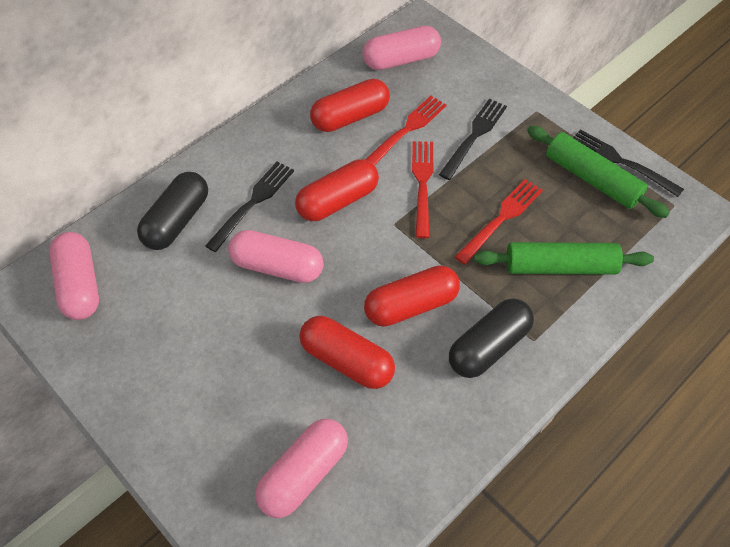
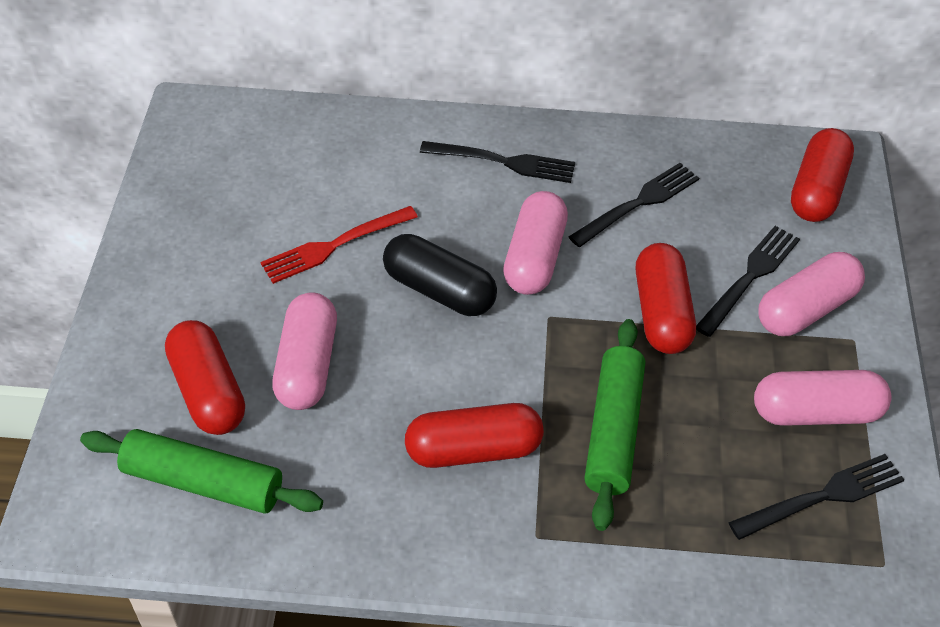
black capsule: [137,172,208,250] [449,298,534,378] = 2 -> [383,234,497,316] = 1
black fork: [205,162,294,252] [439,99,507,180] [573,129,684,197] = 3 -> [420,141,575,183] [569,163,699,247] [696,226,800,337] [728,454,904,540] = 4
red fork: [365,96,447,166] [412,141,434,238] [455,179,543,265] = 3 -> [260,206,418,284] = 1

